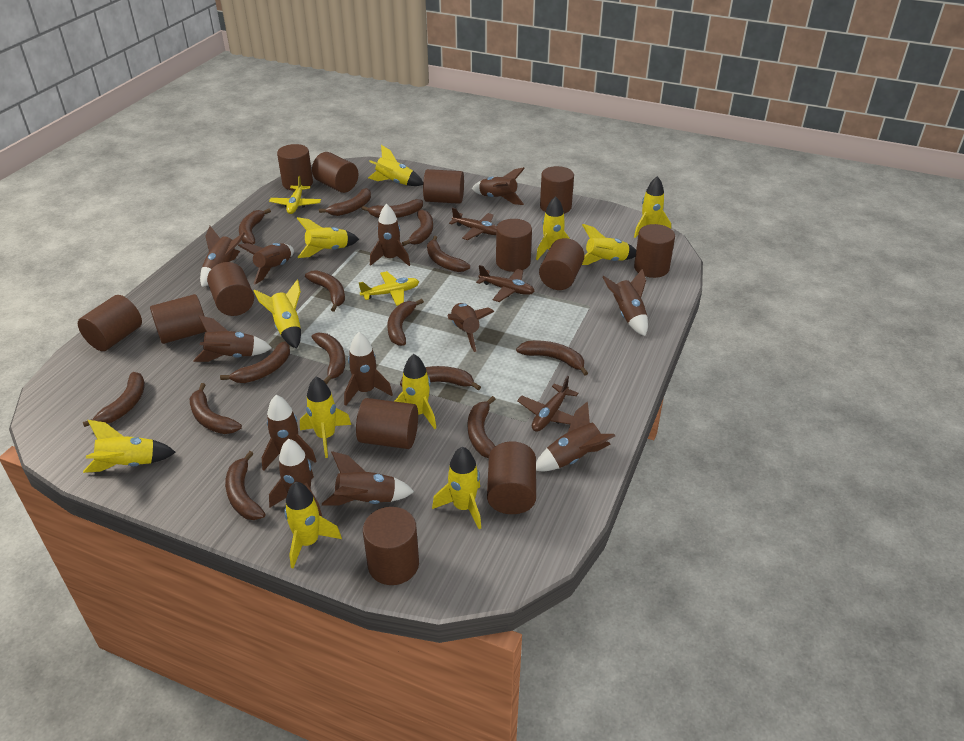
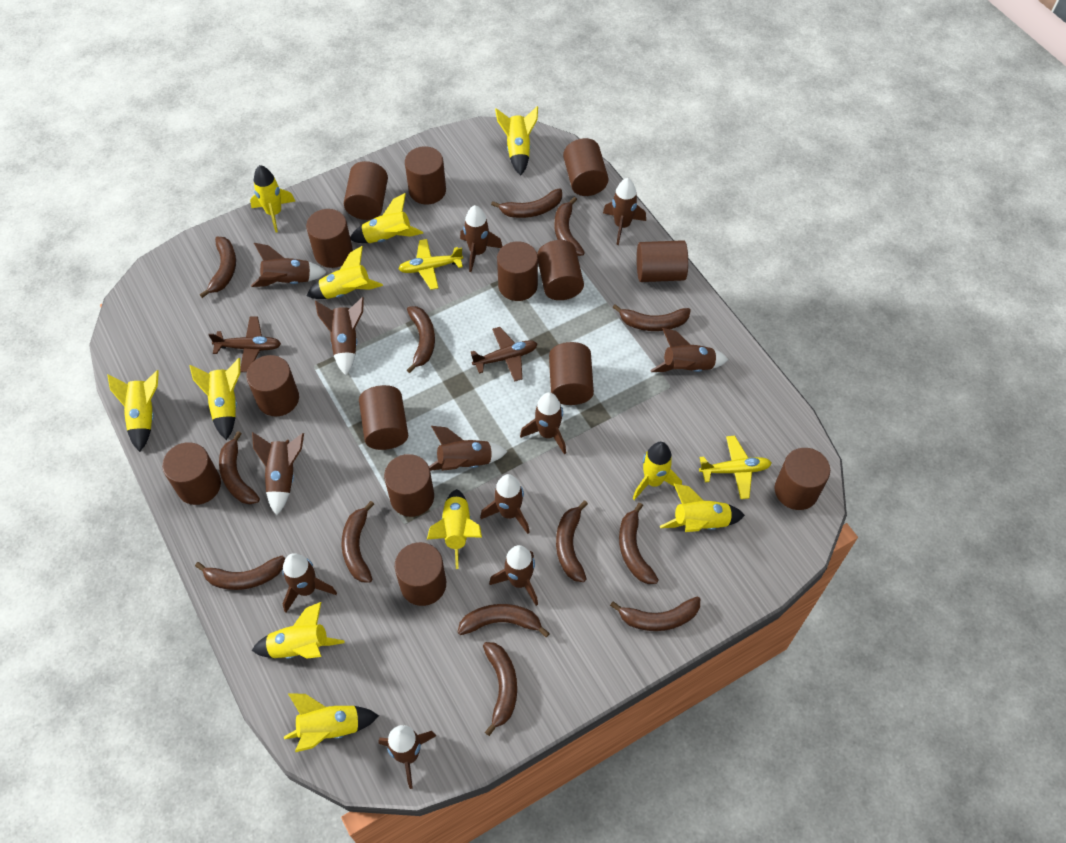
brown banana: [83,372,145,427] [190,383,242,434] [220,341,290,383] [225,451,265,520] [239,209,271,244] [305,270,345,312] [311,333,346,385] [319,188,371,216] [361,199,423,218] [387,299,424,346] [400,366,481,390] [402,210,433,246] [427,236,470,272] [468,396,495,458] [516,340,588,376] = 15 -> [195,556,285,590] [200,237,236,298] [219,431,260,504] [342,501,374,583] [407,306,435,373] [457,604,550,637] [483,642,517,736] [491,188,562,218] [554,197,585,256] [556,501,588,582] [610,597,700,631] [612,304,691,331] [619,503,658,584] = 13
brown cylinder: [78,295,142,351] [150,294,206,344] [207,262,254,316] [277,144,313,191] [312,152,359,193] [356,398,418,449] [363,507,419,585] [423,169,464,204] [487,441,536,514] [496,219,532,272] [539,238,585,290] [540,166,574,214] [634,224,675,278] = 13 -> [162,442,221,505] [246,355,299,417] [306,209,353,268] [344,161,388,220] [359,385,408,450] [384,454,434,517] [395,542,446,606] [405,146,446,204] [497,241,538,301] [537,240,584,300] [549,342,594,405] [563,138,609,196] [637,240,688,282] [775,448,830,510] = 14
brown plane: [449,207,497,240] [476,265,535,302] [517,376,578,432] = 3 -> [208,317,281,372] [471,327,537,382] = 2

